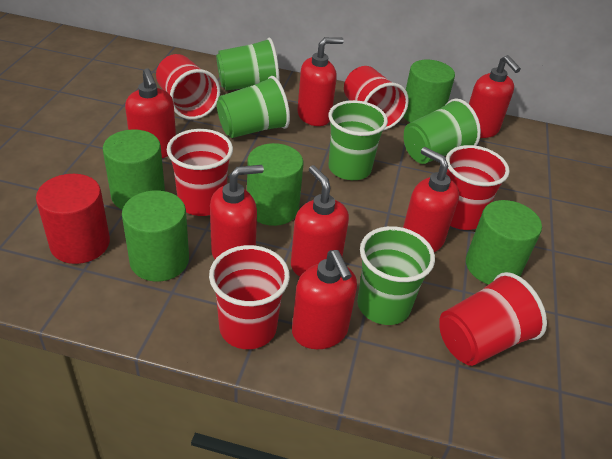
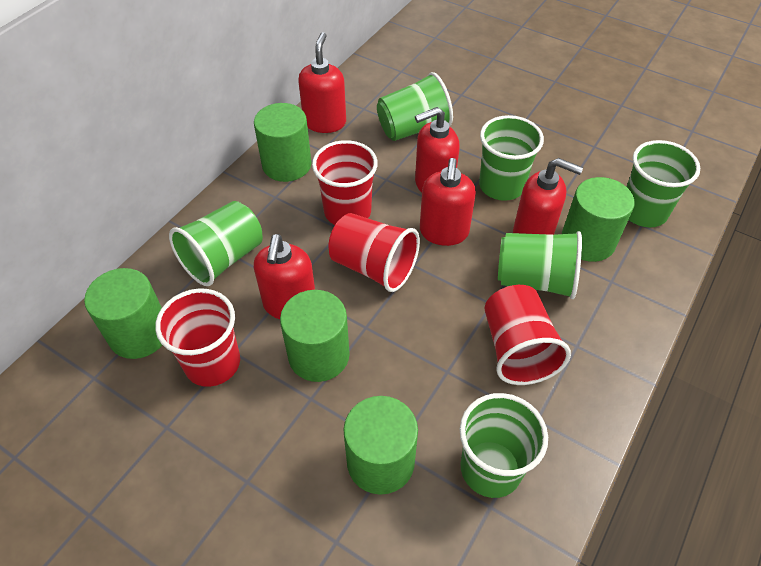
green cup: [216,38,279,90] [217,76,290,138] [328,100,388,180] [357,226,435,325] [404,99,481,164] = 5 -> [169,201,263,286] [377,72,453,141] [460,393,548,498] [479,115,544,201] [498,231,582,299] [626,140,700,227] = 6
red cup: [156,54,220,120] [167,129,233,216] [209,245,290,349] [344,66,409,130] [440,272,547,366] [446,145,510,230] = 6 -> [155,288,240,387] [312,140,378,225] [329,213,420,292] [485,285,571,385] = 4
red cylinder: [36,174,110,264] = 1 -> none = 0
red soap dispenser: [125,68,176,158] [210,165,264,259] [291,165,349,277] [292,250,357,349] [297,37,344,126] [403,147,459,252] [469,55,521,138] = 7 -> [254,234,315,319] [298,32,346,133] [415,107,459,193] [420,158,476,246] [513,158,583,235] = 5

